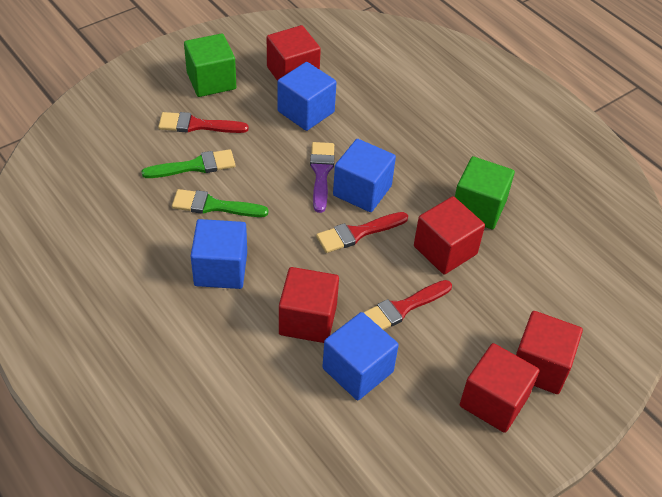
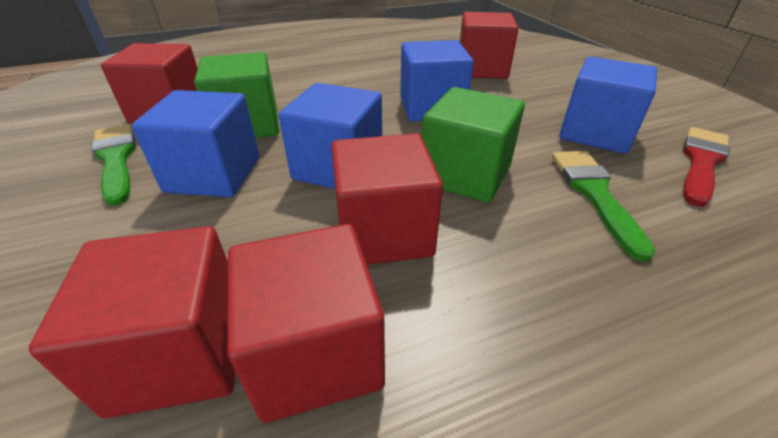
purple brush: [310,142,334,213] = 1 -> none = 0
red brush: [158,112,249,133] [316,212,408,253] [363,280,452,330] = 3 -> [683,127,730,207] = 1

